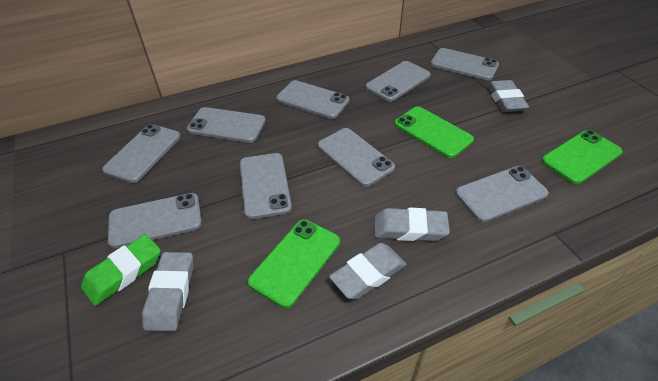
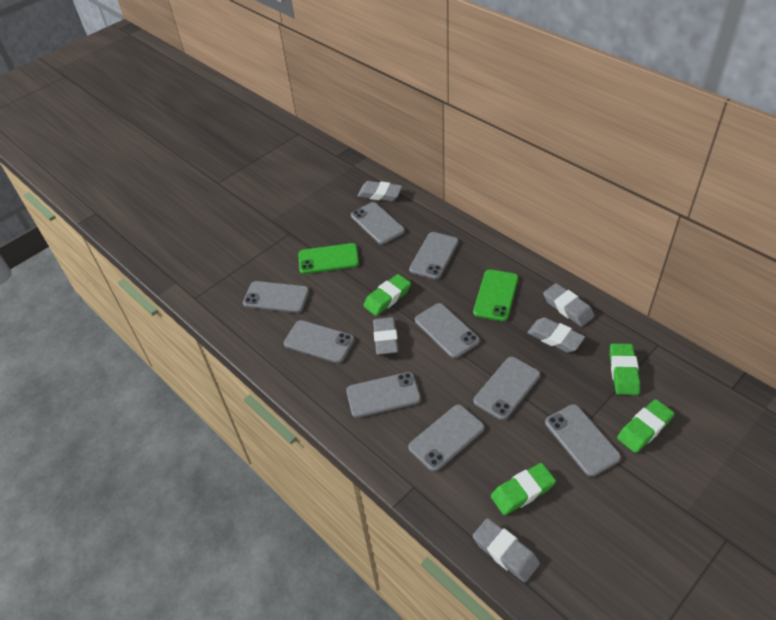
green eraser: [81,234,161,306] = 1 -> [363,274,411,316] [491,463,556,515] [610,343,640,395] [617,399,674,453] = 4
green phone: [248,219,340,308] [394,106,474,158] [542,130,623,184] = 3 -> [298,243,359,274] [473,269,518,322] = 2
grey eraser: [142,252,193,332] [329,243,406,300] [374,208,450,241] [487,80,529,112] = 4 -> [358,181,402,201] [373,317,398,355] [473,518,540,583] [528,317,585,353] [543,283,594,327] = 5

